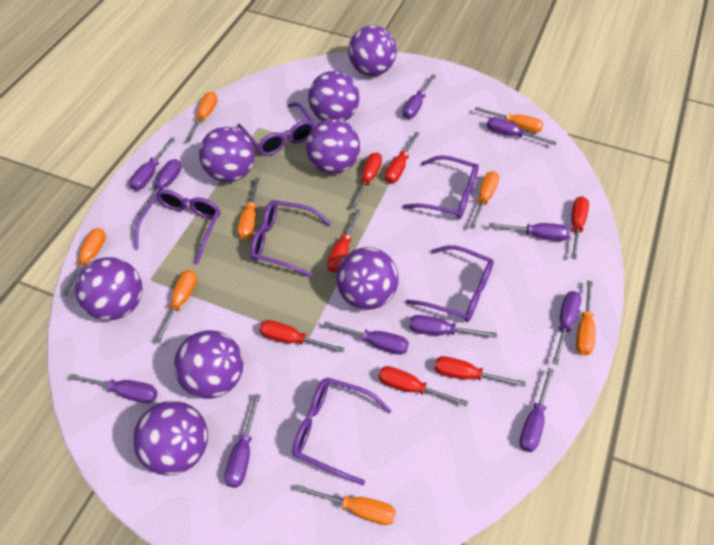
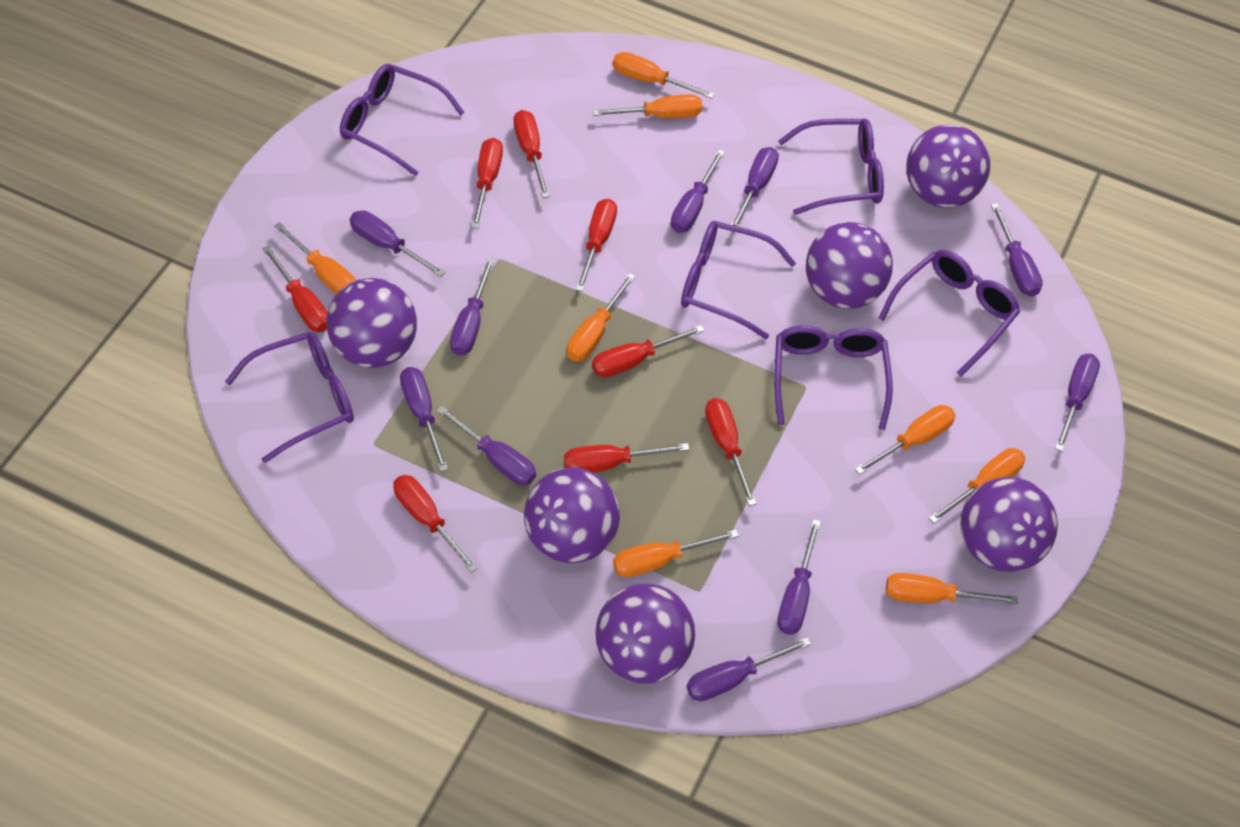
purple ball: [75,257,142,320] [133,401,208,476] [174,330,243,399] [199,127,255,182] [306,119,360,174] [308,71,359,122] [336,247,399,310] [348,26,397,76] = 8 -> [327,278,417,368] [524,467,620,563] [595,583,695,684] [806,222,893,309] [906,124,990,208] [960,477,1058,572] = 6
purple screwdriver: [69,374,158,403] [129,137,175,191] [137,159,181,216] [224,394,260,488] [323,322,409,355] [403,74,436,119] [409,315,497,338] [487,117,557,145] [489,223,570,241] [519,368,554,452] [552,291,582,365] = 11 -> [350,210,445,277] [400,367,448,472] [436,405,536,485] [450,258,495,356] [671,149,725,233] [687,637,811,701] [731,147,779,226] [777,519,821,635] [991,203,1043,297] [1055,354,1100,451] = 10
red screwdriver: [259,320,345,353] [327,209,361,273] [351,152,382,209] [378,366,468,407] [385,132,420,183] [434,356,526,387] [571,196,589,260] = 7 -> [262,246,328,332] [393,475,478,573] [471,138,503,229] [514,110,550,198] [564,443,690,472] [576,199,617,292] [592,325,704,377] [705,398,757,506] = 8

